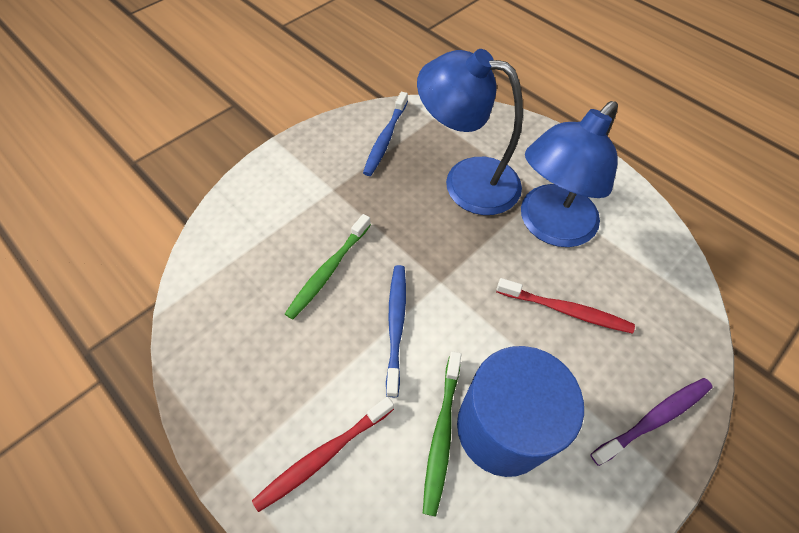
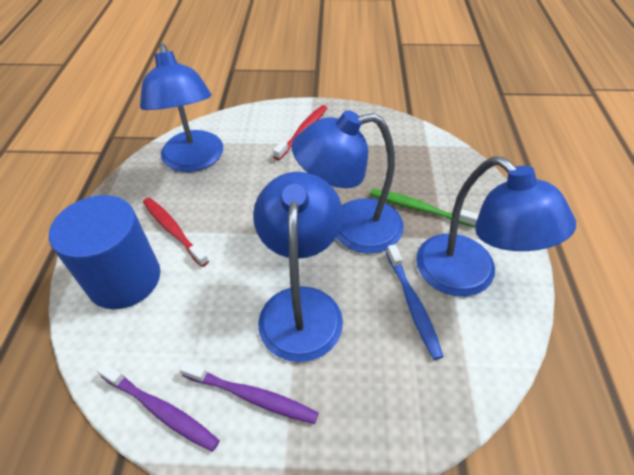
blue lamp: [417,49,523,215] [521,101,618,247] = 2 -> [140,43,223,172] [253,172,343,362] [292,110,404,253] [416,157,576,297] = 4
blue toothbrush: [363,92,408,176] [386,265,406,397] = 2 -> [386,244,444,360] = 1
green toothbrush: [285,214,371,320] [423,351,462,517] = 2 -> [370,189,479,227] = 1
purple toothbrush: [590,378,713,466] = 1 -> [96,363,220,452] [179,361,319,424] = 2

